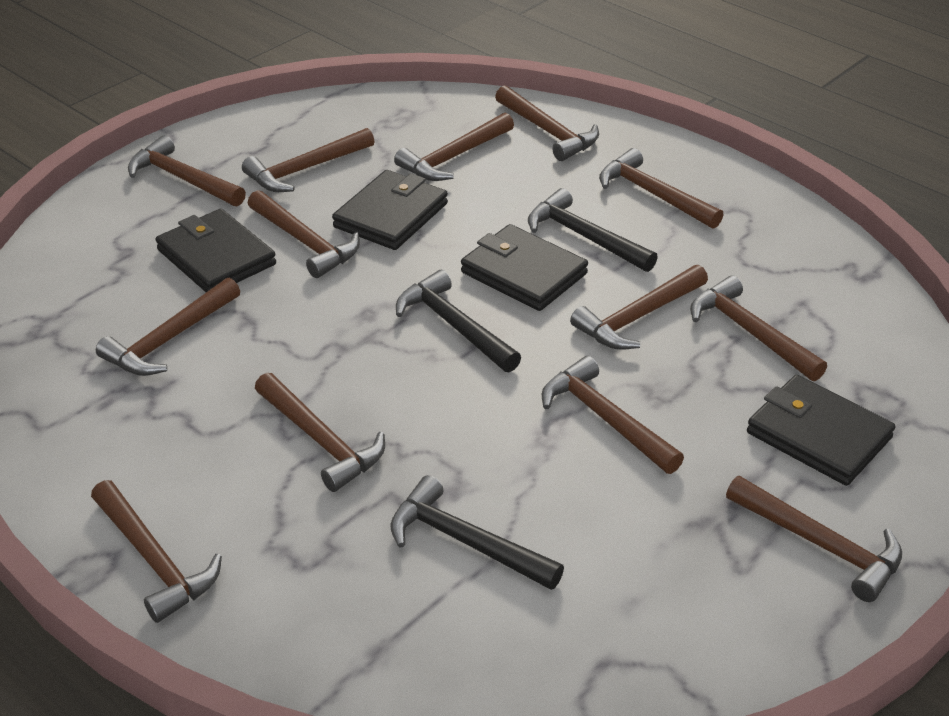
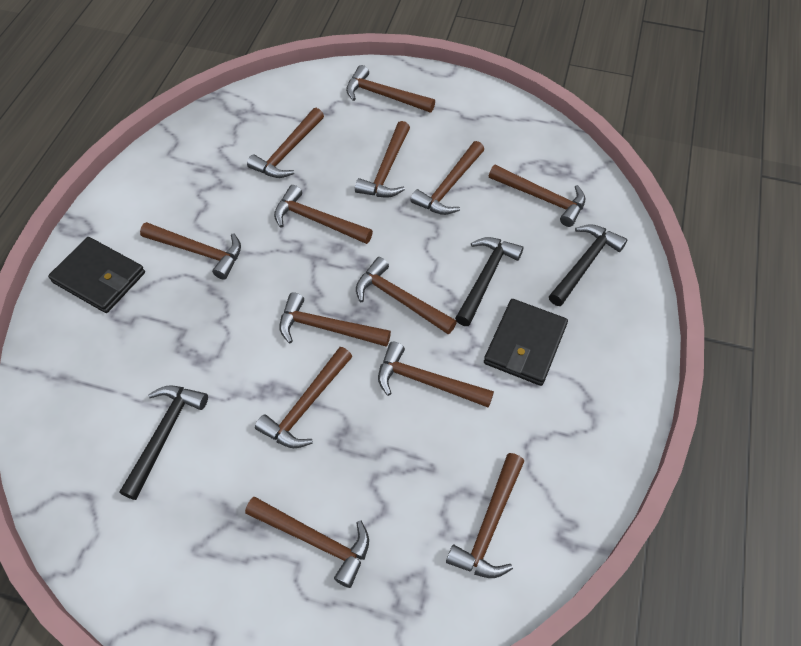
black wallet: [155,209,276,292] [332,170,448,250] [461,224,588,311] [747,375,895,486] = 4 -> [48,237,145,313] [484,299,568,386] = 2

